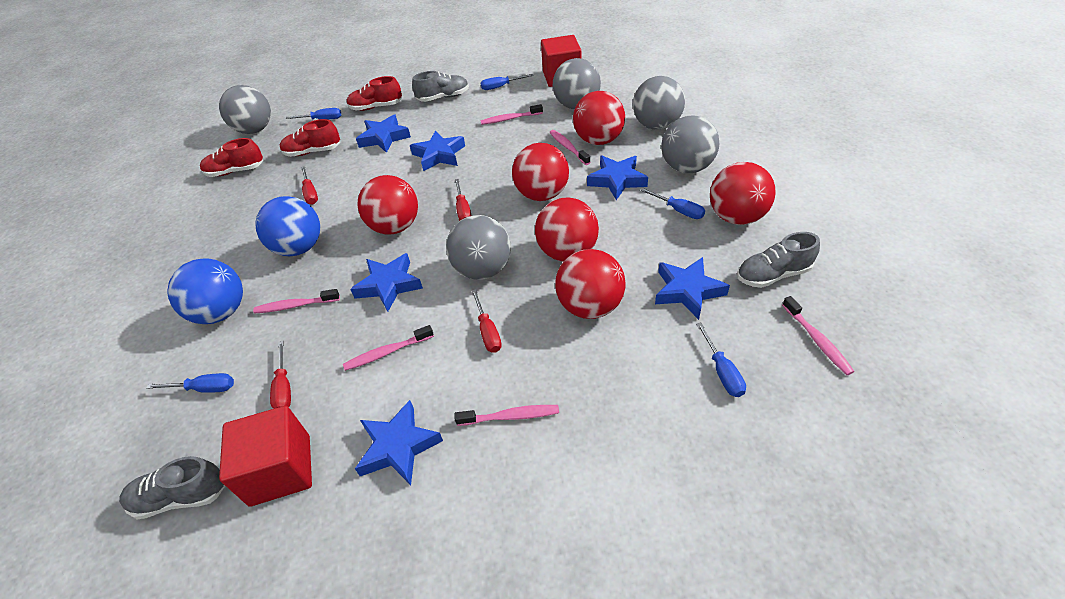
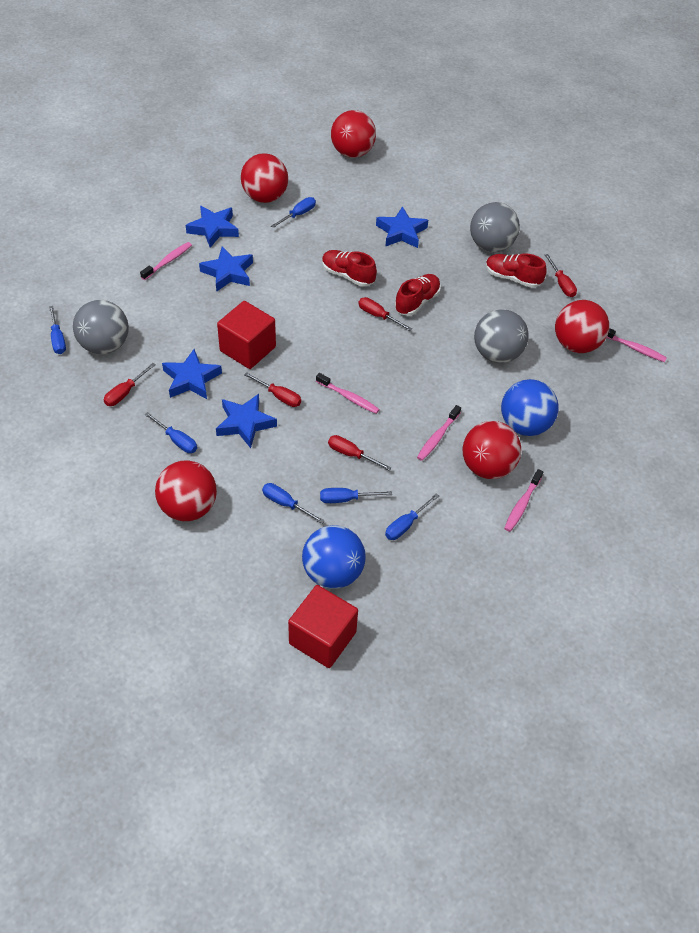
blue screwdriver: [146,373,234,393] [286,108,341,120] [481,74,533,90] [640,188,705,219] [696,323,746,397] = 5 -> [49,306,66,354] [144,412,197,453] [262,483,325,524] [271,197,316,228] [320,488,392,503] [385,493,439,540] = 6
blue star: [350,253,423,312] [355,400,443,485] [356,114,411,153] [410,130,465,171] [587,155,648,200] [655,257,730,320] = 6 -> [162,349,222,399] [186,206,239,248] [199,247,253,292] [216,394,277,448] [376,206,428,248] = 5
grey ball: [219,85,271,134] [446,215,511,280] [553,58,601,109] [633,76,685,130] [661,116,719,173] = 5 -> [73,300,129,354] [470,202,520,252] [474,309,529,363] = 3
grey shoe: [119,456,225,519] [412,71,469,102] [737,232,820,288] = 3 -> none = 0
pink toothbrush: [253,289,340,313] [343,325,434,371] [455,405,559,426] [480,104,543,125] [549,130,590,165] [782,296,854,375] = 6 -> [140,242,192,280] [316,373,380,414] [417,405,461,461] [504,469,543,532] [607,328,667,362] = 5
red ball: [358,175,418,235] [512,143,569,201] [535,197,599,261] [555,249,626,319] [573,91,625,145] [710,162,776,225] = 6 -> [155,460,217,521] [241,153,288,203] [331,110,376,158] [463,421,521,479] [555,300,609,353] = 5
red screwdriver: [270,341,291,409] [301,166,318,204] [455,179,472,221] [471,289,502,353] = 4 -> [104,363,155,406] [244,372,301,407] [328,435,391,471] [358,297,412,331] [545,254,577,297] = 5

